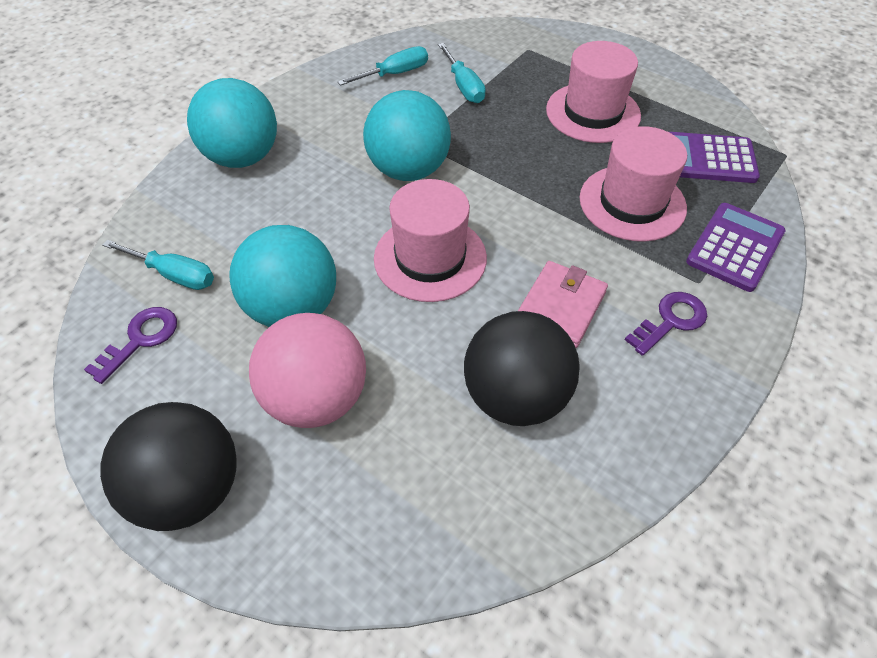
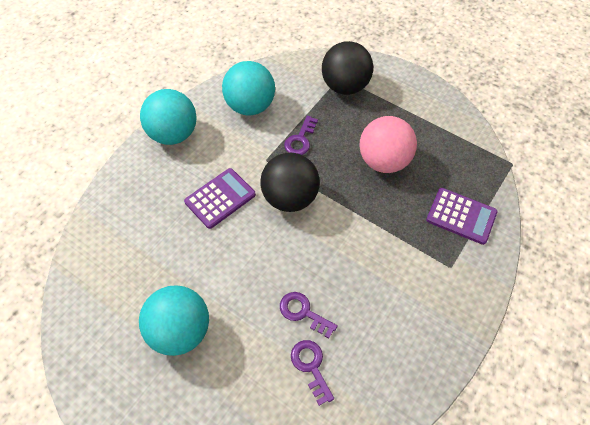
pink hat: [374,179,487,302] [546,41,641,143] [580,126,687,242] = 3 -> none = 0
pink wallet: [518,261,608,348] = 1 -> none = 0
purple key: [84,307,177,384] [625,292,707,356] = 2 -> [280,292,338,339] [284,116,318,155] [291,340,334,406] = 3
turquoise screwdriver: [102,240,214,290] [337,46,428,86] [438,43,486,103] = 3 -> none = 0

